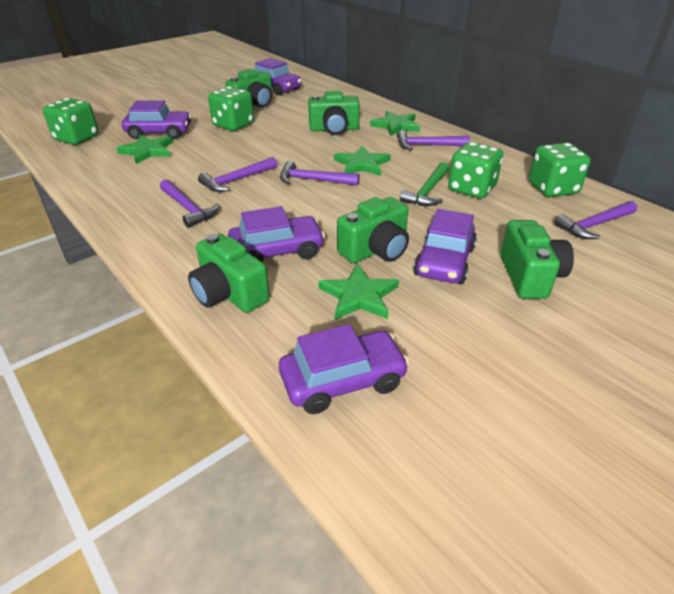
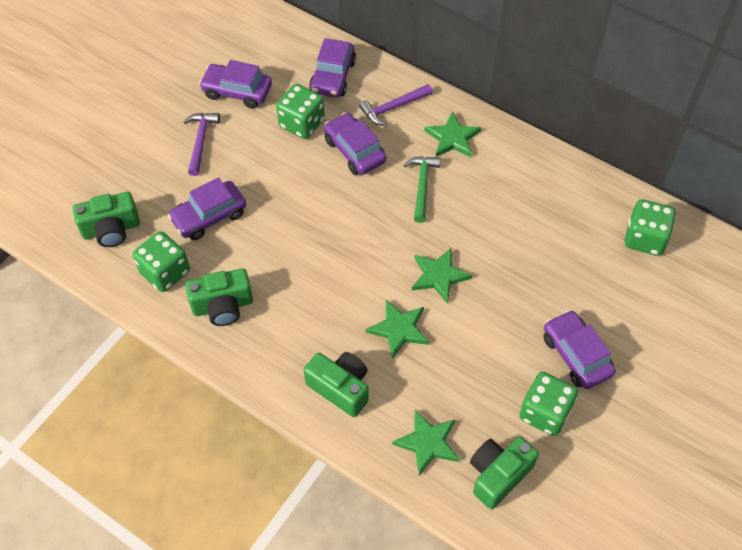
green camera: [188,234,270,313] [225,69,272,108] [308,91,360,135] [337,197,409,263] [500,220,574,299] = 5 -> [73,192,140,247] [185,268,253,326] [304,352,369,417] [470,437,539,509] = 4
purple hammer: [160,179,219,228] [198,157,277,192] [280,161,360,186] [397,130,470,150] [554,201,637,239] = 5 -> [183,113,220,176] [359,84,432,126] = 2

